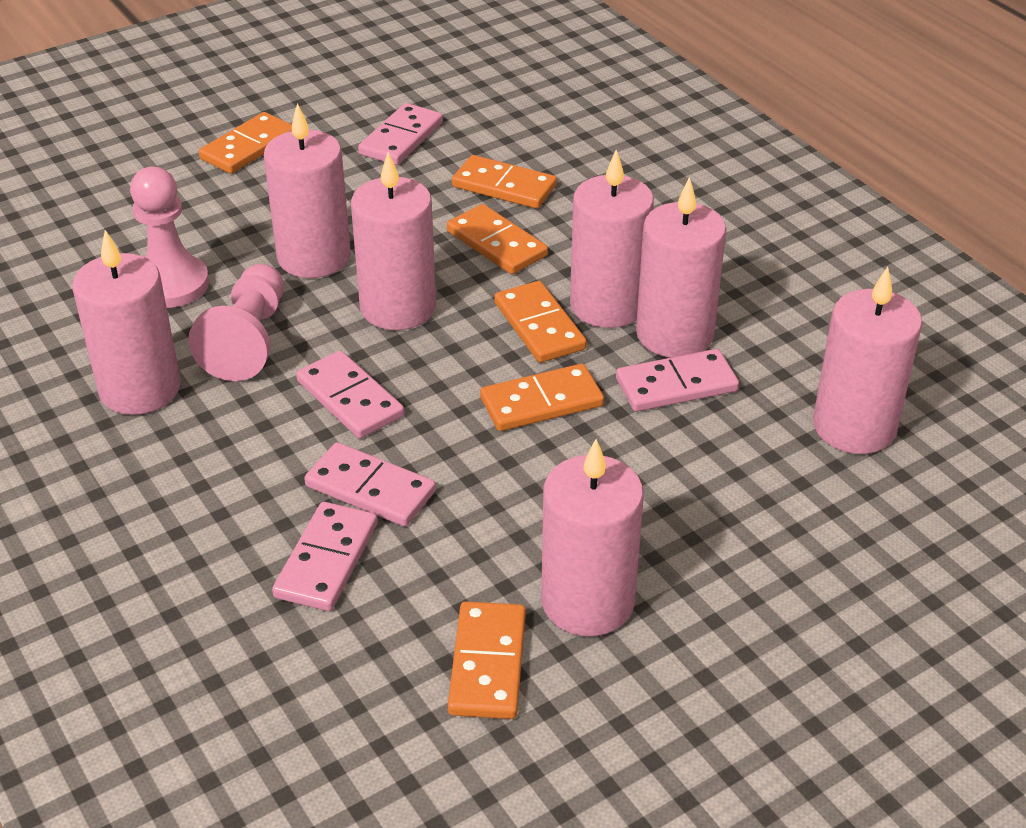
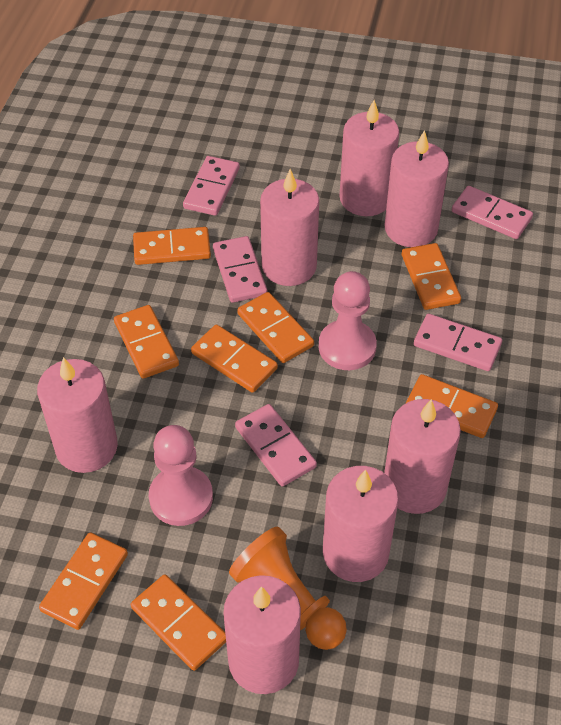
orange domino: [199,112,292,174] [447,204,548,274] [448,601,526,719] [452,155,557,209] [480,364,604,431] [494,281,587,363] = 6 -> [39,533,128,630] [114,305,179,379] [131,574,226,671] [133,227,211,265] [191,325,278,393] [238,292,314,363] [402,243,461,310] [406,374,498,438] = 8
orange pawn: none = 0 -> [229,526,347,650] = 1

